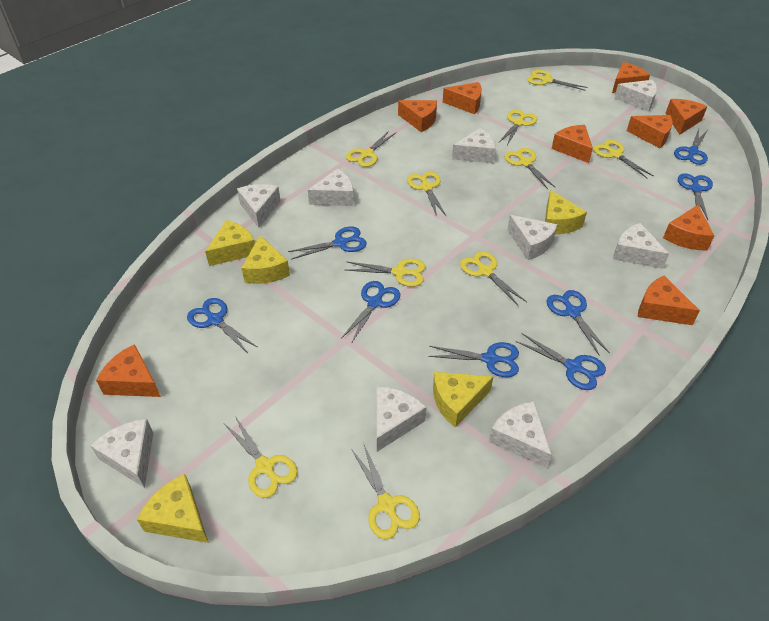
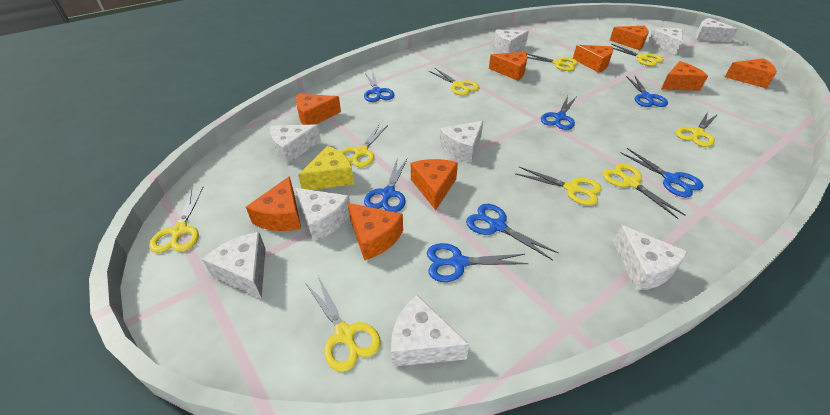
blue scissors: [187,298,257,353] [288,226,367,260] [341,281,400,344] [428,342,519,377] [516,333,606,390] [546,290,610,356] [674,129,708,165] [678,173,713,220] = 8 -> [364,71,394,102] [364,159,407,212] [427,243,529,282] [466,204,559,260] [541,96,576,130] [620,148,703,197] [626,75,668,107] = 7
yellow cheese: [137,474,209,543] [205,220,255,266] [241,235,290,284] [433,372,494,428] [545,190,587,234] = 5 -> [298,146,354,190] = 1
yellow scissors: [224,416,298,498] [346,131,396,167] [346,259,426,287] [351,445,420,539] [407,172,447,217] [460,251,527,306] [499,110,537,145] [504,148,556,189] [527,70,588,91] [593,140,653,178] = 10 -> [149,187,203,253] [305,276,381,372] [341,124,388,167] [429,68,479,96] [515,167,602,206] [526,53,578,71] [603,164,685,219] [612,44,663,66] [676,112,718,147] = 9

